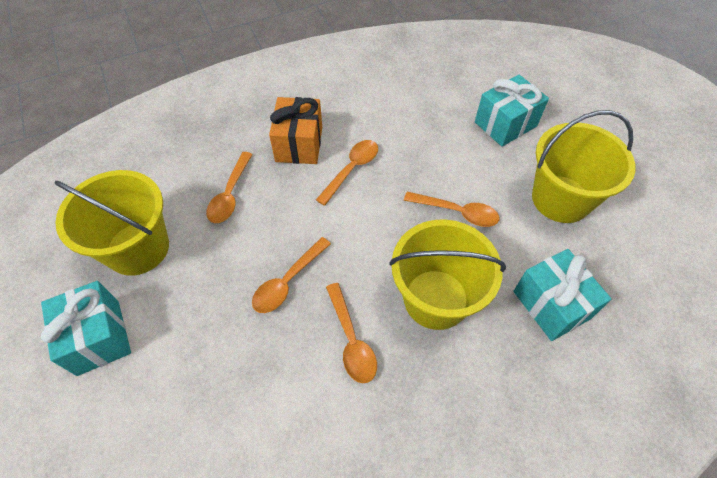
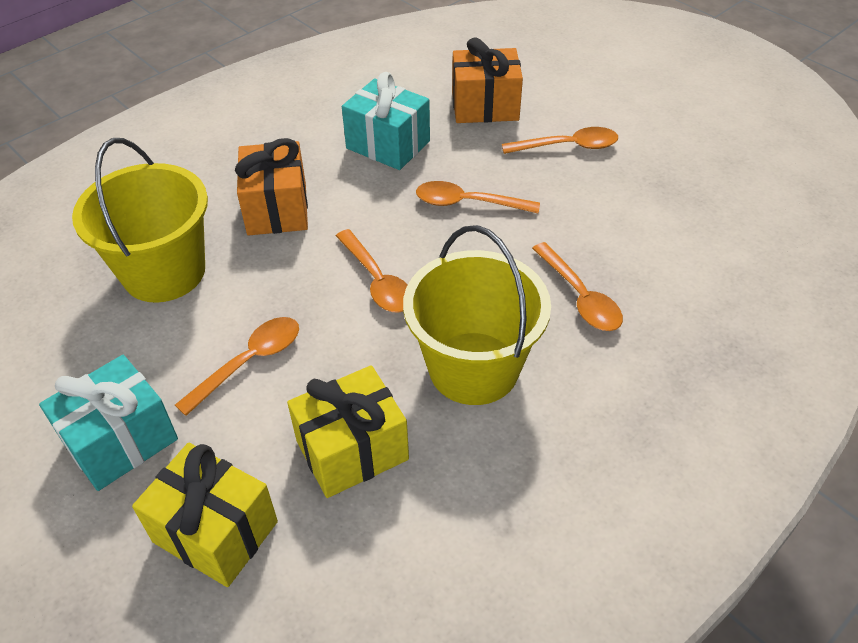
orange gift: [269,97,322,164] = 1 -> [235,138,308,235] [452,37,523,123] = 2
turquoise gift: [41,281,131,376] [475,75,549,147] [513,249,611,341] = 3 -> [39,355,178,491] [342,72,430,170] = 2
yellow bucket: [54,170,169,276] [389,219,506,330] [532,110,635,223] = 3 -> [72,138,208,303] [403,225,551,405] = 2
yellow gift: none = 0 -> [132,443,278,587] [287,365,409,498] = 2

